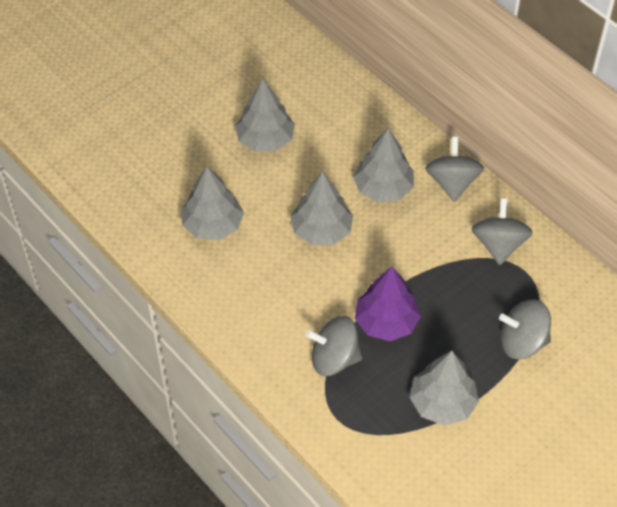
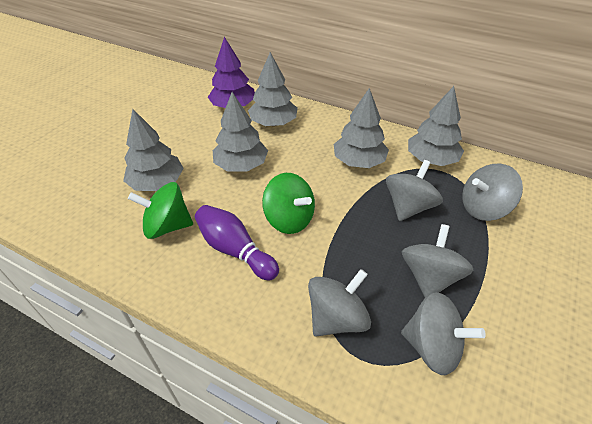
green spinning top: none = 0 -> [128,182,193,239] [262,173,315,234] = 2
grey spinning top: [305,316,362,376] [425,137,484,202] [472,198,533,265] [499,299,551,359] = 4 -> [308,269,371,337] [386,160,443,221] [401,292,486,375] [402,224,473,297] [462,163,523,221] = 5
purple bowling pin: none = 0 -> [195,205,279,280] = 1

